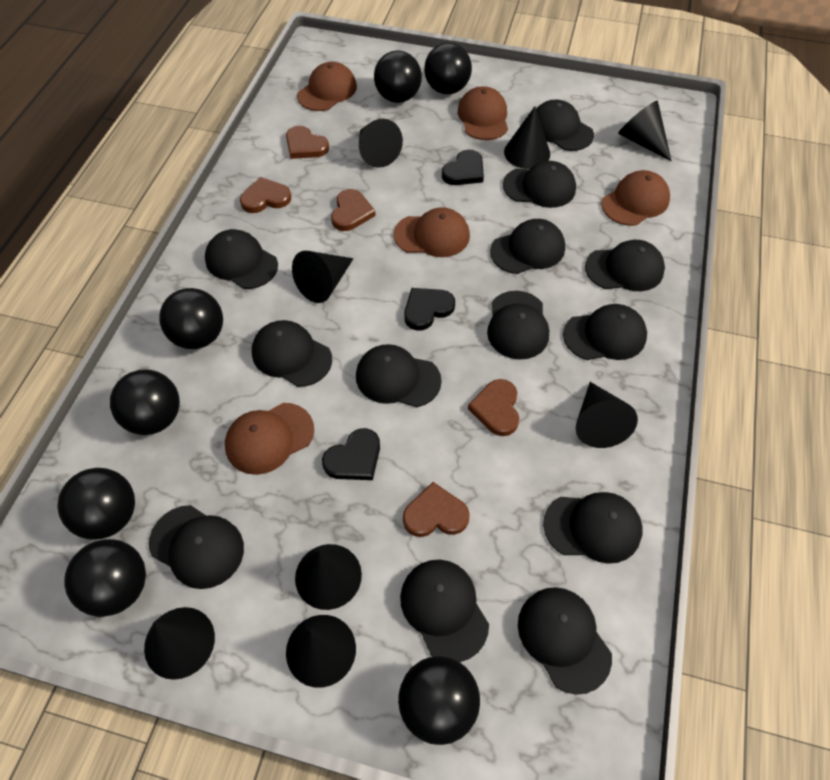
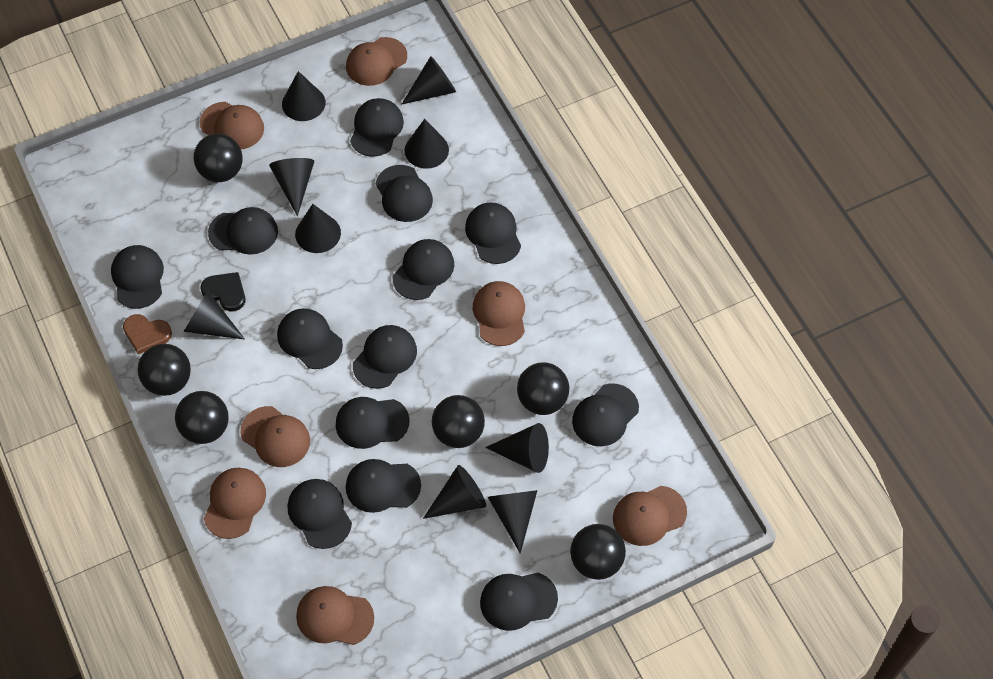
black ball: [57,468,135,539] [64,539,146,617] [110,369,180,435] [159,288,223,349] [374,50,422,103] [398,656,480,745] [424,43,472,94] = 7 -> [138,344,191,396] [175,391,229,444] [194,134,243,182] [432,395,485,448] [517,362,569,415] [570,524,626,580] = 6
black cone: [144,607,215,680] [286,615,356,688] [292,251,354,303] [295,544,362,610] [359,119,403,168] [504,106,550,169] [576,382,638,448] [618,101,672,161] = 8 -> [184,291,245,340] [269,158,314,216] [282,71,326,121] [295,204,341,253] [401,56,456,105] [404,119,449,169] [423,465,486,519] [485,423,549,473] [488,490,538,554] = 9
black heart: [322,428,380,480] [404,288,455,330] [442,149,484,185] = 3 -> [200,272,246,312] = 1
brown cap: [225,403,314,475] [297,62,357,111] [393,207,470,257] [458,86,508,140] [601,170,670,226] = 5 -> [200,102,264,149] [204,468,266,539] [240,406,310,467] [296,586,374,645] [346,37,407,86] [473,281,525,346] [613,486,687,546] = 7
brown heart: [240,177,291,213] [286,126,329,159] [331,189,376,231] [403,482,470,537] [468,379,519,436] = 5 -> [123,314,172,354] = 1

